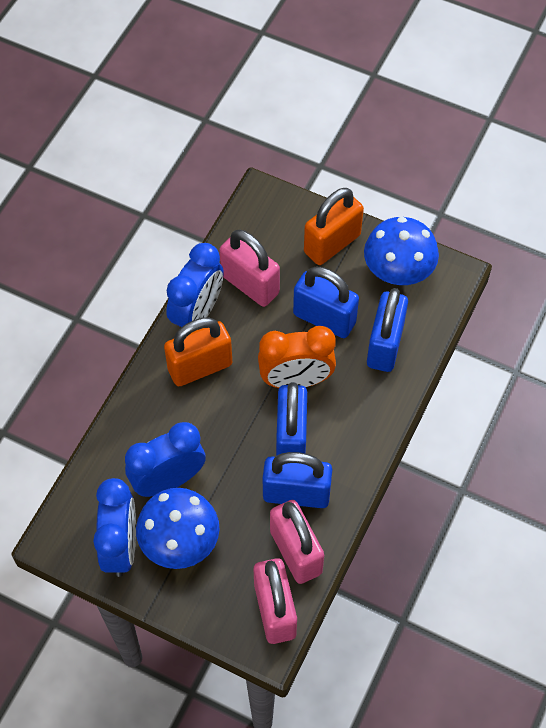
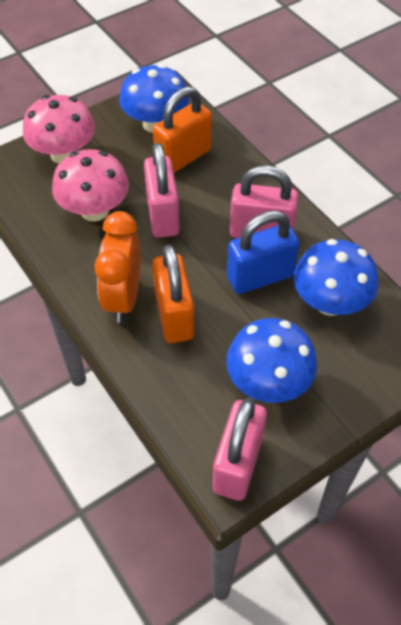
blue clock: [93,478,136,577] [125,422,206,497] [166,243,224,327] = 3 -> none = 0
blue mushroom: [136,488,220,569] [364,217,439,285] = 2 -> [119,64,189,133] [226,318,317,403] [294,239,378,316] = 3
blue padlock: [263,452,332,508] [276,382,307,456] [293,267,359,338] [367,288,408,372] = 4 -> [227,210,300,294] = 1
pink mushroom: none = 0 -> [23,95,95,164] [52,149,129,222] = 2

